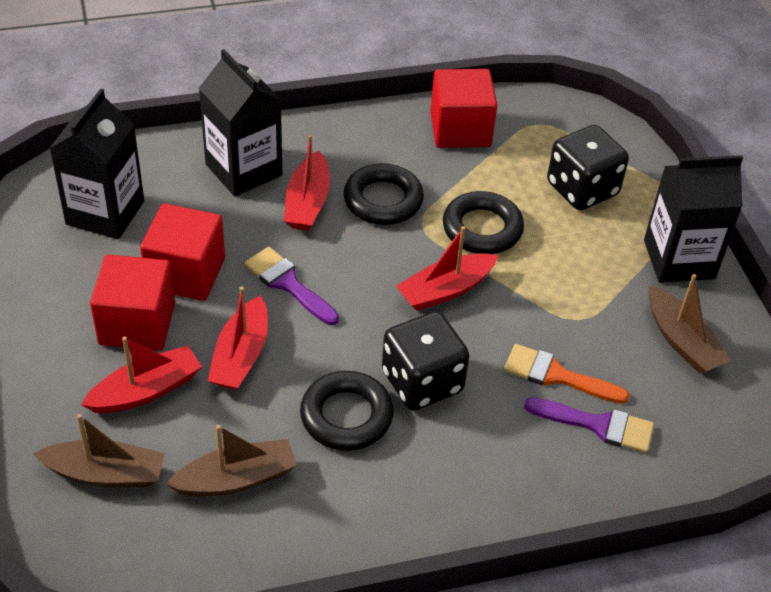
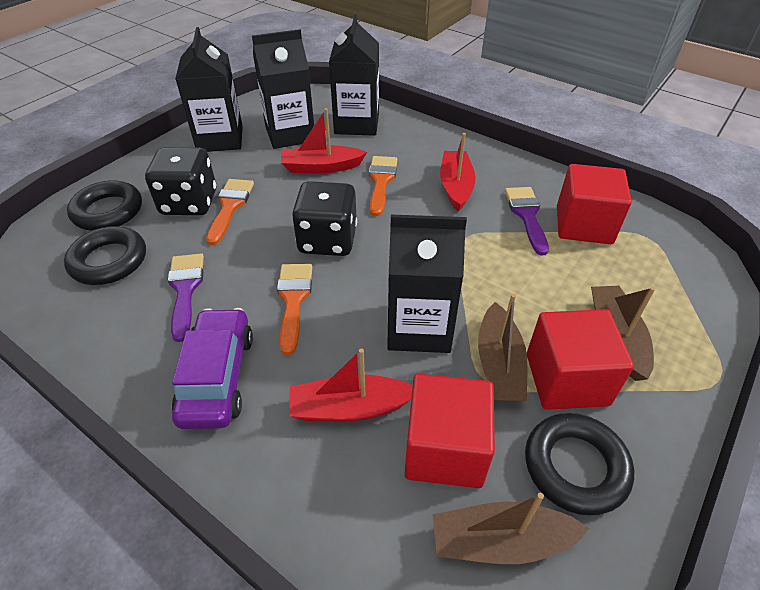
black carton: [49,88,144,239] [199,49,282,196] [644,155,743,283] = 3 -> [175,27,243,152] [252,29,314,149] [329,14,379,136] [387,215,467,353] = 4
orange brush: [504,344,630,404] = 1 -> [206,179,254,245] [277,264,312,355] [369,156,397,216] = 3
purple car: none = 0 -> [172,308,253,429] = 1
red boat: [81,336,202,413] [207,287,268,390] [284,134,330,231] [396,226,498,311] = 4 -> [281,108,367,173] [289,348,413,422] [440,133,475,212] = 3

